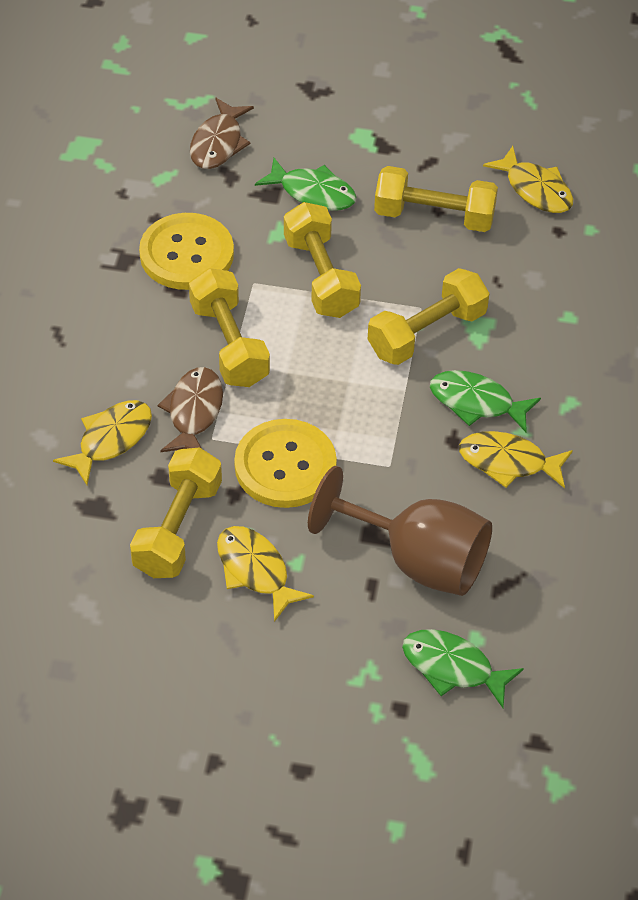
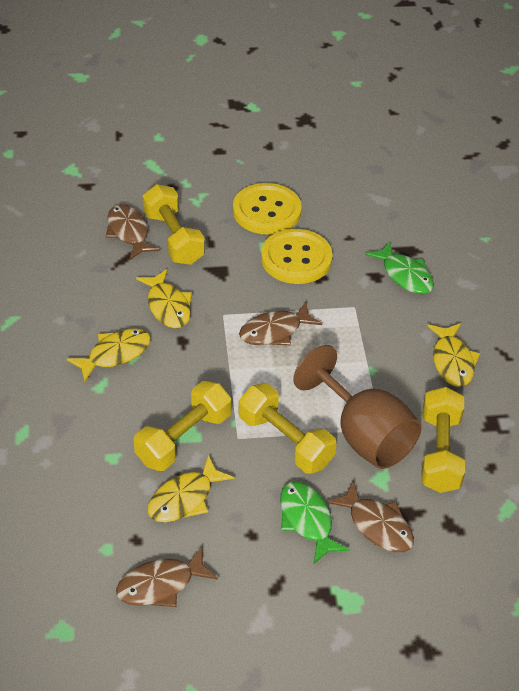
brown fish: [158,367,223,452] [190,98,254,169] = 2 -> [106,204,160,260] [116,546,218,607] [239,302,322,345] [327,480,414,552] = 4
green fish: [255,158,357,211] [402,629,524,708] [430,370,541,432] = 3 -> [280,482,350,565] [365,241,434,294] = 2
yellow dumbbell: [130,447,222,578] [189,268,270,387] [284,202,361,318] [368,268,490,365] [374,166,498,232] = 5 -> [134,381,231,471] [142,184,205,265] [239,383,336,474] [421,387,465,493] = 4

